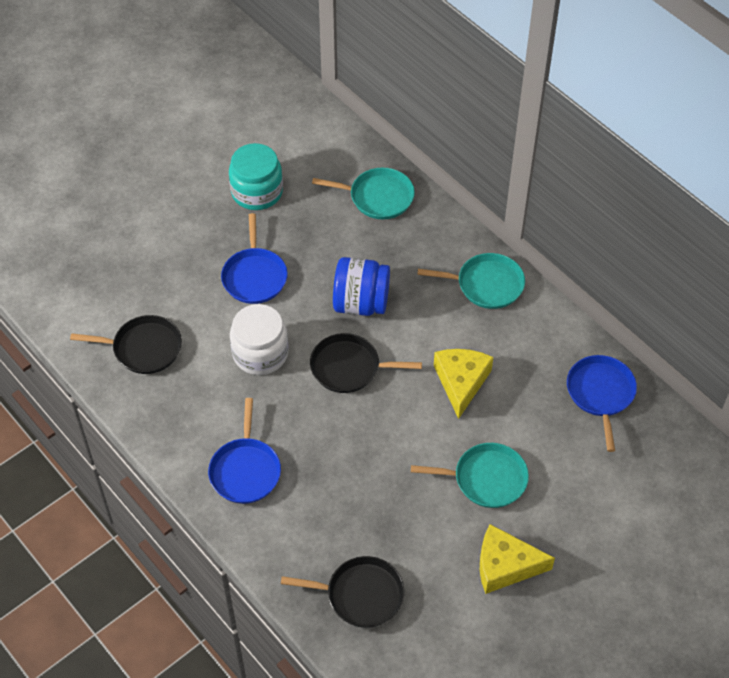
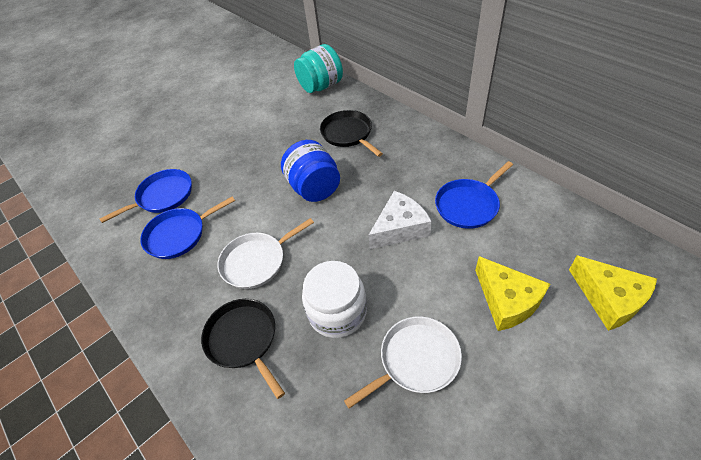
black pan: [70,315,182,374] [281,556,404,628] [310,333,422,393] = 3 -> [201,299,285,399] [320,110,383,157] = 2
turquoise pan: [312,168,415,219] [411,443,529,508] [417,253,525,309] = 3 -> none = 0
white cheese: none = 0 -> [368,191,432,249] = 1
white pan: none = 0 -> [217,218,314,289] [344,316,462,408] = 2

